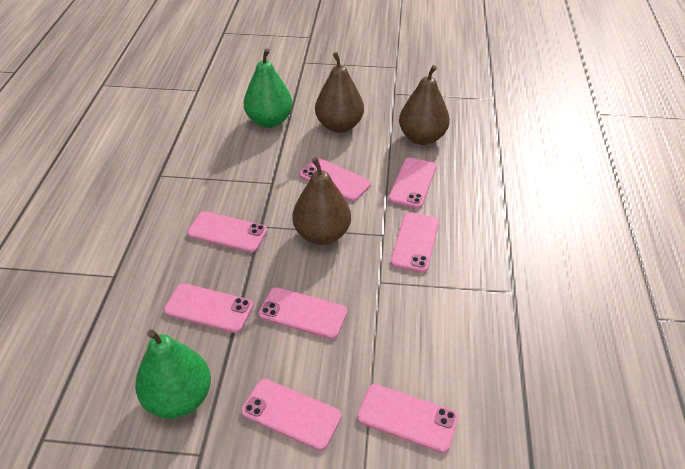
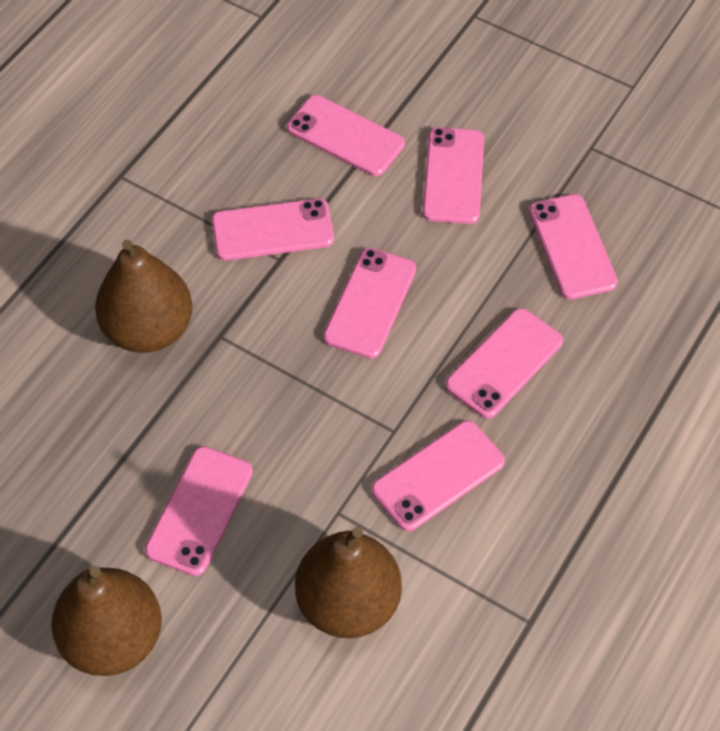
green pear: [135,330,211,419] [244,48,293,128] = 2 -> none = 0

